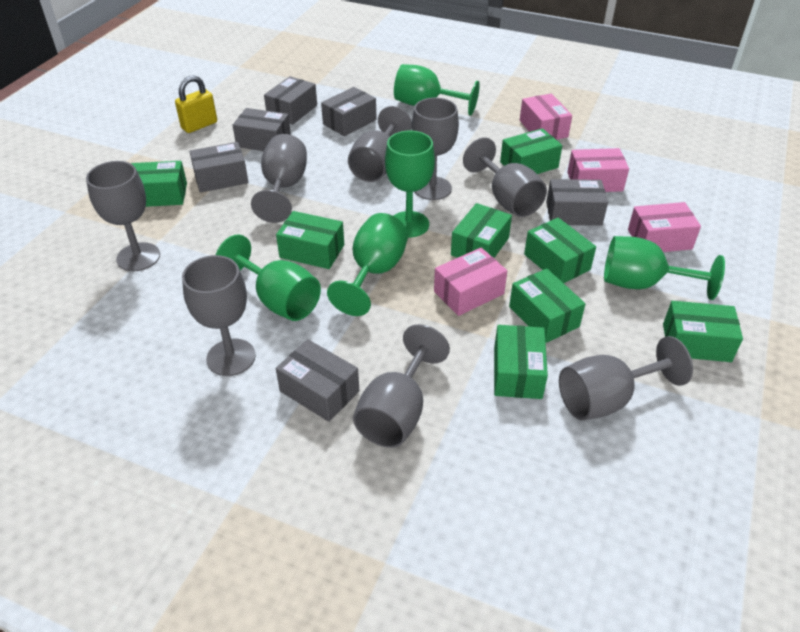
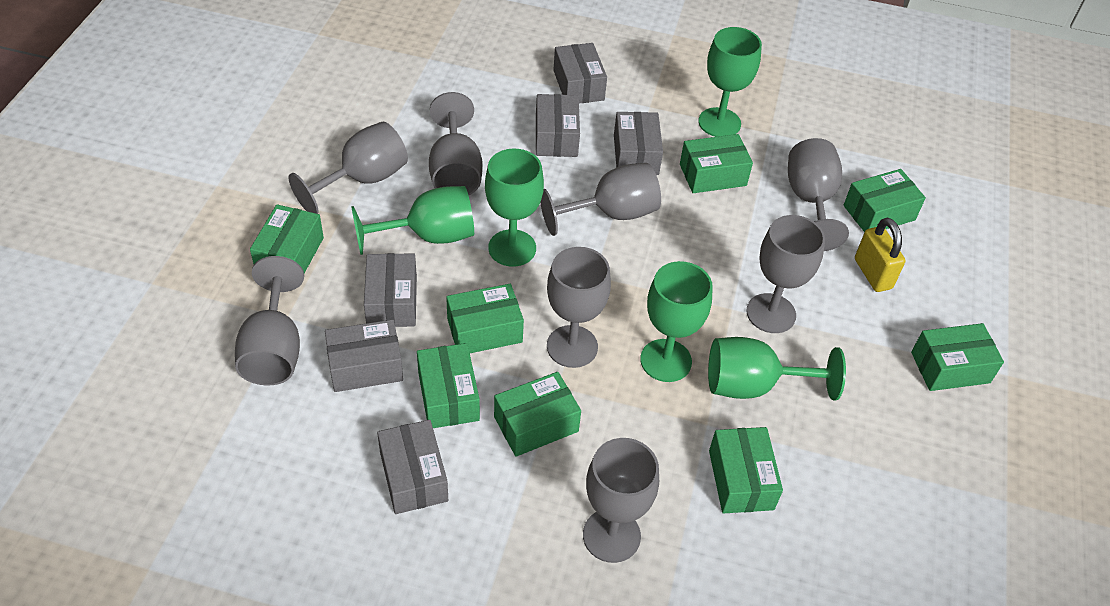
pink box: [434,248,507,316] [520,94,572,140] [567,148,629,192] [628,202,701,252] = 4 -> none = 0

